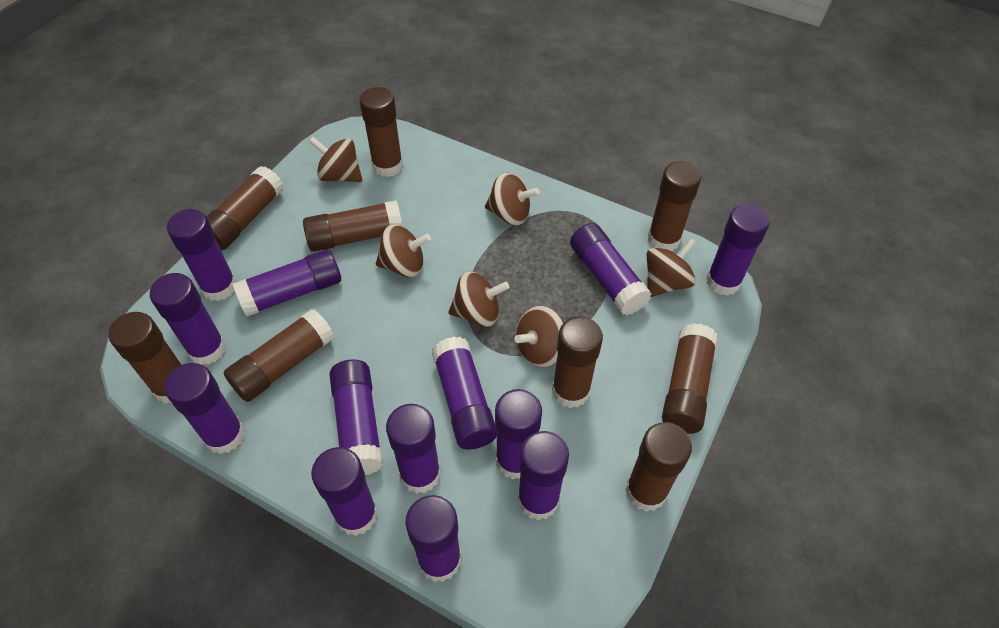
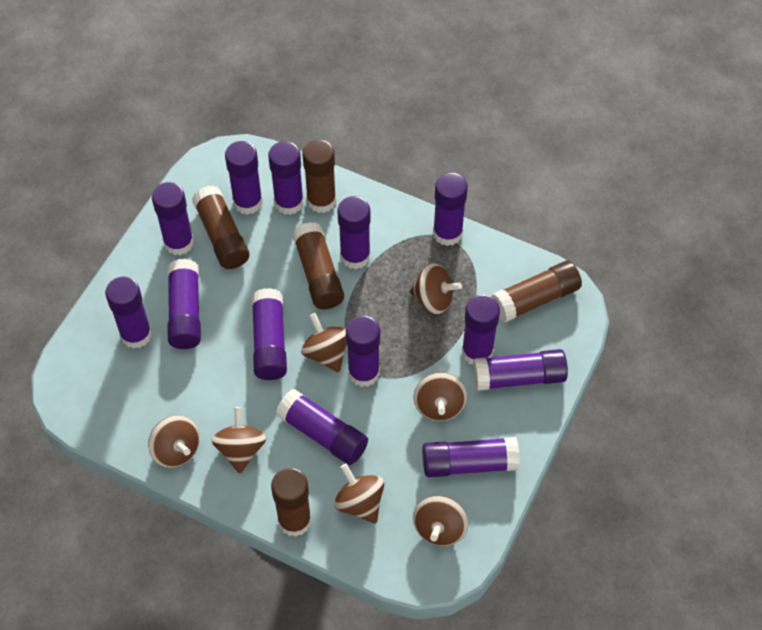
brown glue stick: [108,312,181,403] [207,166,284,250] [224,309,334,402] [303,200,403,252] [360,87,403,177] [552,317,603,408] [625,422,692,512] [647,161,701,251] [662,323,718,434] = 9 -> [192,185,249,269] [271,468,312,537] [293,222,344,309] [302,139,336,213] [491,261,582,323] = 5
brown spinning top: [309,137,362,182] [376,225,431,277] [448,272,509,327] [485,172,539,226] [515,306,564,367] [647,238,696,297] = 6 -> [148,415,200,468] [212,407,266,474] [301,313,347,372] [334,464,384,524] [409,263,462,314] [413,372,467,421] [413,496,468,546] = 7

